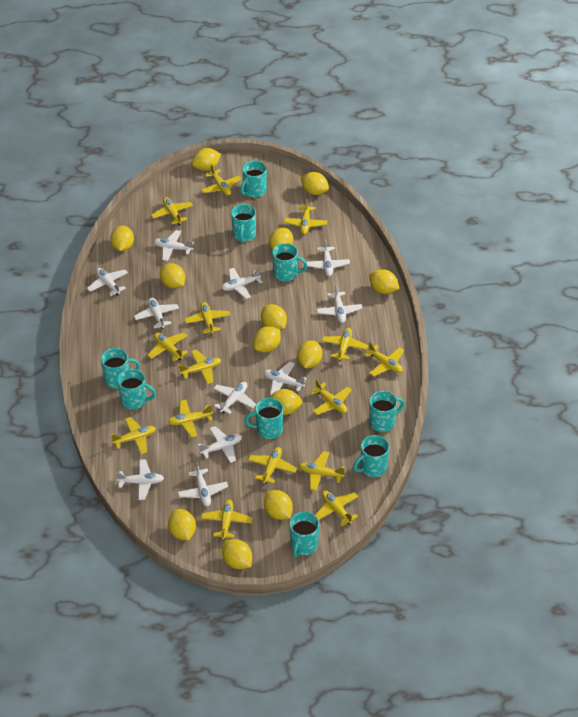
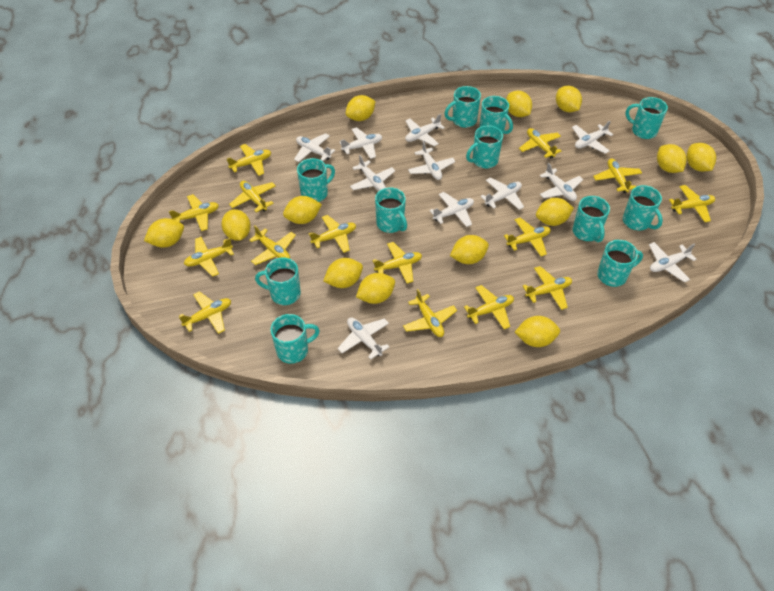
turquoise mug: [101,348,140,389] [117,369,156,410] [231,204,256,242] [240,161,267,198] [245,398,283,439] [272,243,308,282] [290,512,319,557] [353,435,389,477] [369,391,405,432] = 9 -> [255,258,301,305] [271,314,320,364] [297,158,335,202] [375,188,407,233] [445,86,481,128] [466,125,503,169] [480,96,513,134] [573,196,610,242] [597,240,643,287] [623,185,663,231] [625,97,668,139] = 11

